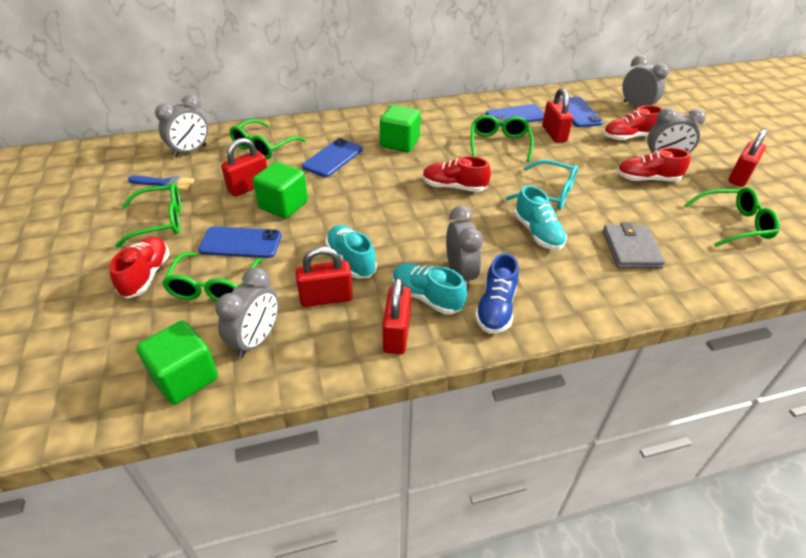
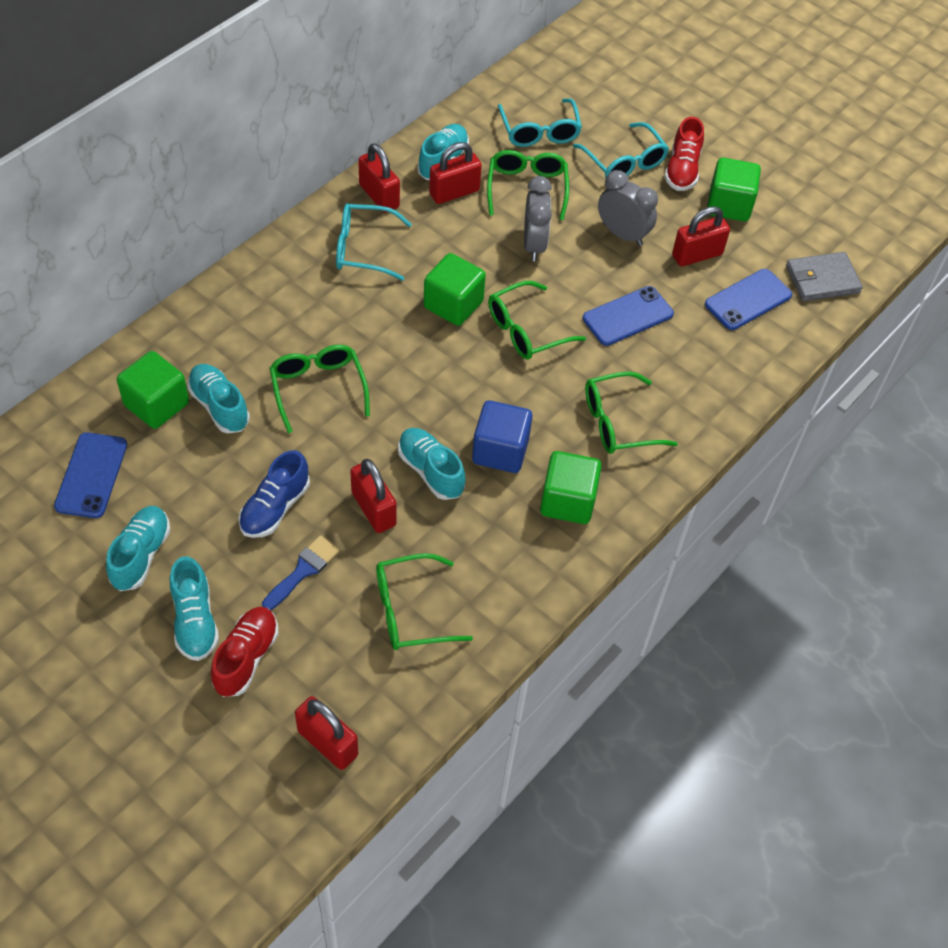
blue cube: none = 0 -> [472,400,533,473] = 1
blue phone: [198,226,282,258] [302,138,363,177] [486,104,544,126] [560,97,603,127] = 4 -> [54,432,127,518] [583,286,674,346] [705,269,792,330] = 3
green cube: [136,321,218,405] [253,162,308,219] [380,105,421,152] = 3 -> [117,351,189,429] [424,253,486,326] [540,451,602,524] [707,158,761,221] = 4
grey clock: [155,95,208,157] [215,267,278,358] [446,206,483,289] [622,55,669,108] [647,108,706,153] = 5 -> [524,176,552,261] [598,170,658,246] = 2
red shoe: [109,237,170,299] [423,156,491,192] [603,105,663,141] [617,148,690,182] = 4 -> [211,607,279,697] [665,117,704,191] = 2
turquoise glasses: [506,160,578,210] = 1 -> [336,203,412,281] [498,98,582,147] [573,122,669,178] = 3
turquoise shoe: [325,225,377,279] [393,263,467,314] [514,185,567,250] = 3 -> [106,506,171,591] [170,557,219,661] [187,364,250,433] [398,428,465,500] [417,124,469,180] = 5

